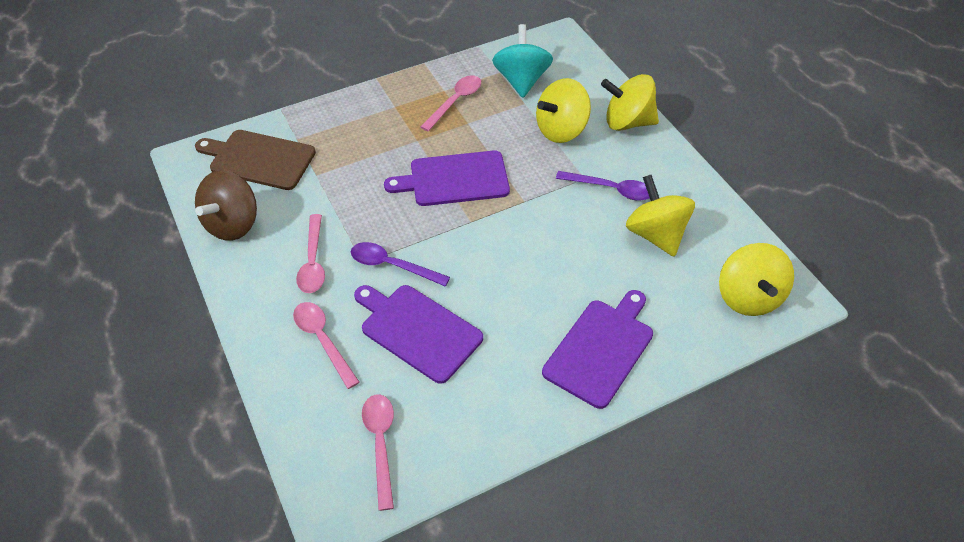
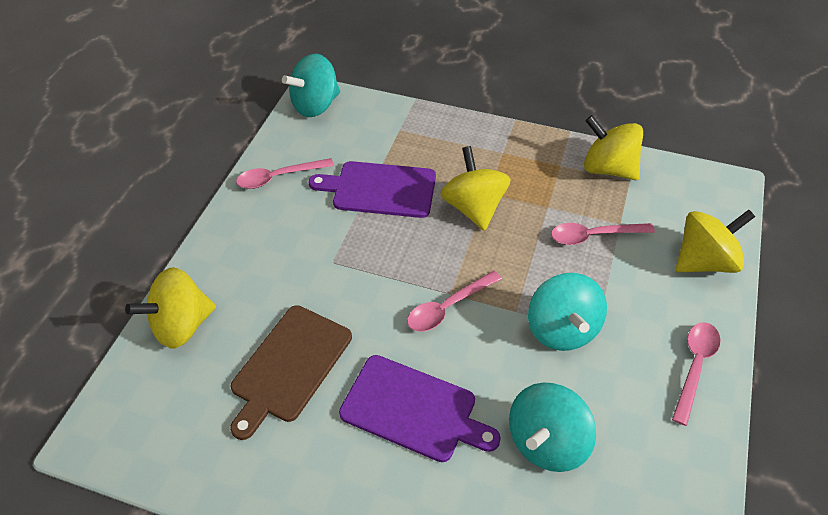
brown spinning top: [195,170,257,241] = 1 -> none = 0
purple cutting board: [354,285,483,384] [384,150,510,206] [542,290,653,409] = 3 -> [309,161,436,218] [339,355,501,462] = 2
purple spoon: [351,242,450,286] [556,171,650,201] = 2 -> none = 0
turquoise spinning top: [492,24,553,98] = 1 -> [282,54,340,117] [509,383,596,472] [528,273,607,351] = 3

